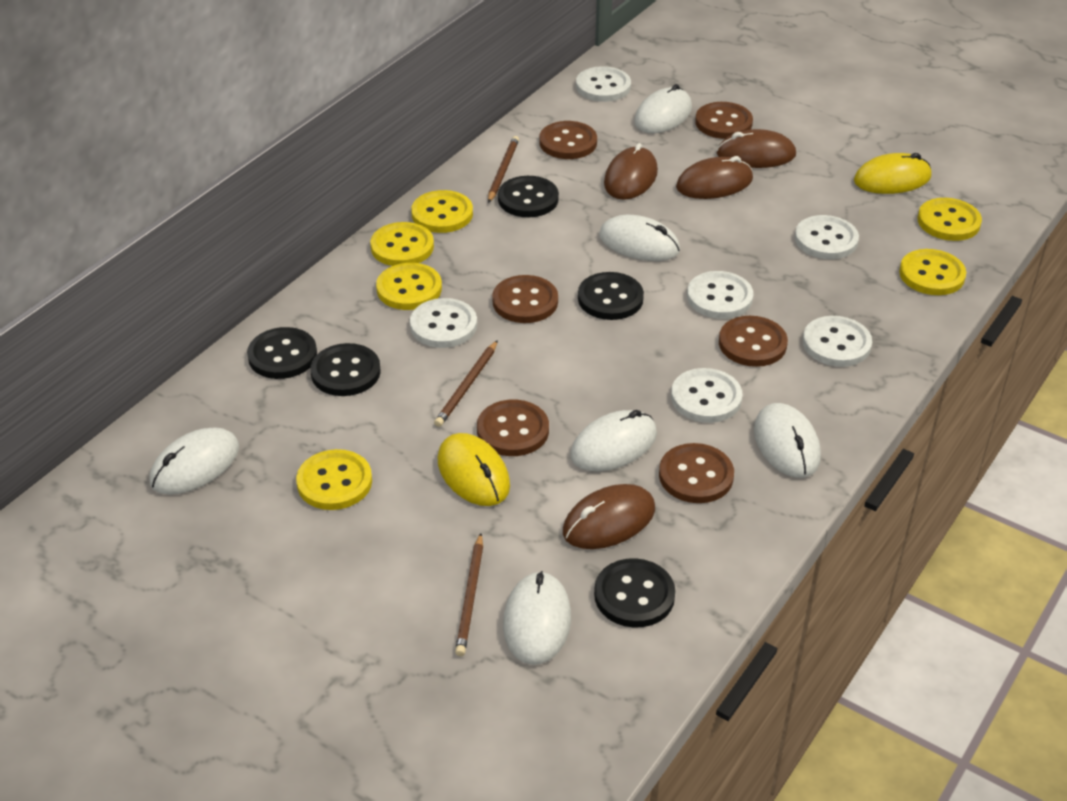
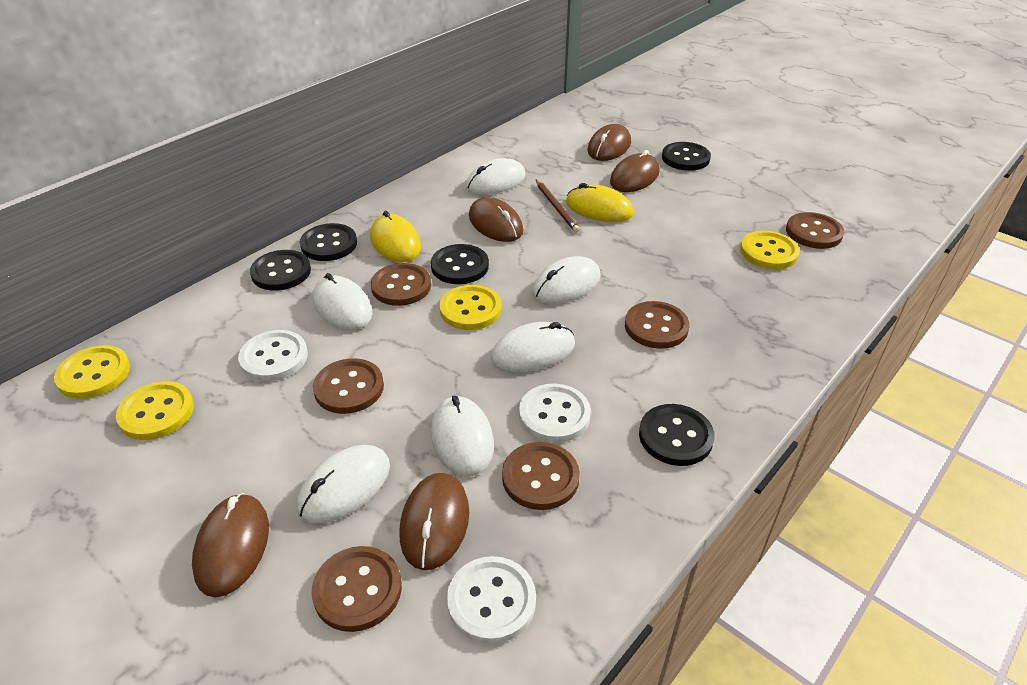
brown mouse: [563,484,655,549] [604,143,658,200] [676,156,753,199] [717,129,796,168] = 4 -> [192,493,269,598] [400,473,469,570] [469,197,523,242] [588,124,631,161] [610,150,659,192] = 5
brown pencil: [434,340,498,427] [455,533,483,656] [488,136,519,203] = 3 -> [536,180,580,232] = 1
white button: [410,298,477,348] [576,66,631,102] [671,368,742,423] [687,271,753,319] [795,215,859,259] [803,316,872,367] = 6 -> [238,330,308,381] [447,556,536,644] [519,384,591,443] = 3
yellow button: [296,449,372,510] [370,222,434,266] [376,263,442,310] [411,190,473,233] [899,249,966,295] [918,198,982,241] = 6 -> [54,345,130,399] [116,381,194,440] [440,285,501,330] [740,231,800,269] = 4

